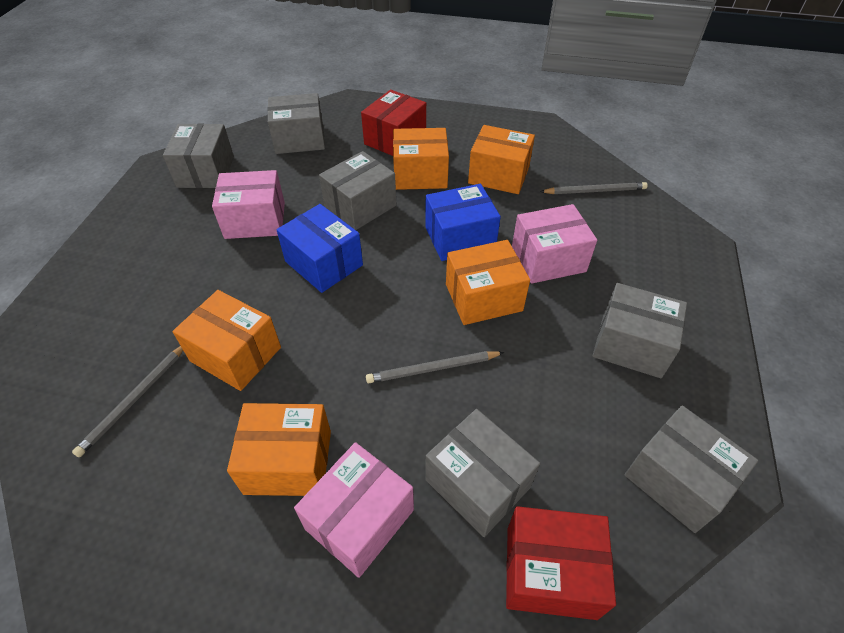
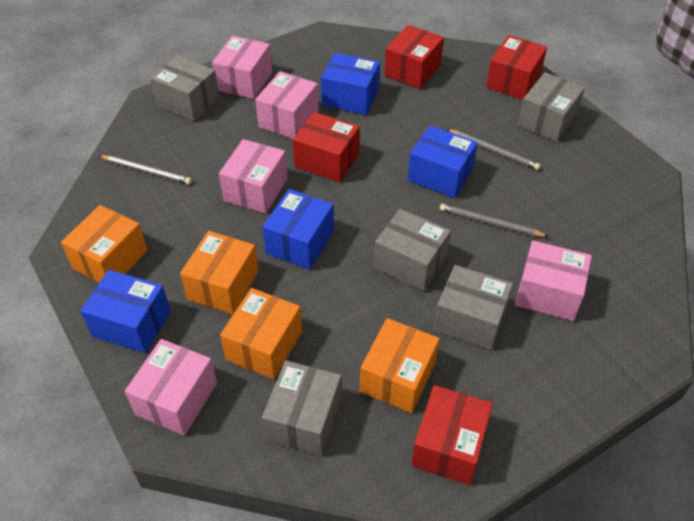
blue box: [276,204,363,293] [425,184,501,261] = 2 -> [80,270,171,353] [262,189,334,270] [321,53,380,115] [408,125,478,198] = 4
grey box: [163,124,234,188] [268,93,325,154] [319,151,397,230] [425,409,540,537] [593,283,687,379] [625,405,758,533] = 6 -> [150,55,219,121] [262,360,342,456] [374,209,451,291] [434,265,513,350] [518,72,585,142] = 5
orange box: [172,290,281,391] [227,403,331,496] [393,128,449,190] [446,240,530,325] [468,125,535,194] = 5 -> [61,205,147,283] [180,231,259,315] [220,288,302,379] [360,318,440,413] = 4
pink box: [212,170,285,239] [294,442,414,578] [512,204,597,284] = 3 -> [125,339,217,436] [212,36,272,99] [219,139,288,214] [255,71,319,139] [515,240,592,321] = 5
red box: [361,90,426,156] [506,506,616,620] = 2 -> [293,112,360,182] [384,25,444,89] [411,385,493,485] [486,35,547,100] = 4

